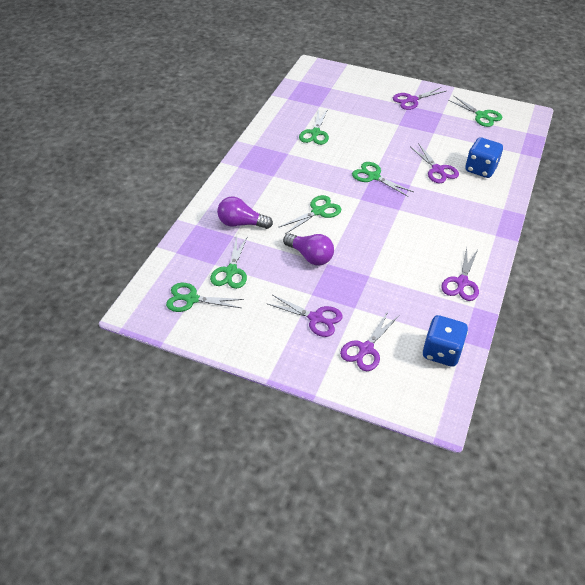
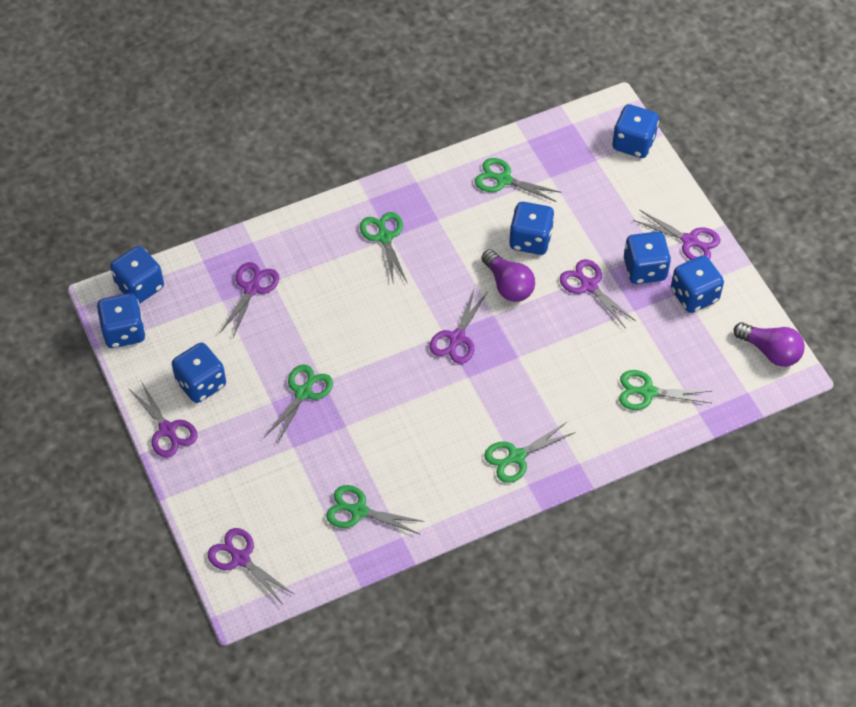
blue dice: [422,315,468,367] [465,137,503,178] = 2 -> [97,293,146,348] [110,246,164,304] [172,343,226,403] [509,202,555,255] [612,104,659,158] [624,231,671,284] [671,255,724,313] = 7
purple scissors: [266,295,343,337] [340,312,399,371] [393,87,446,110] [411,143,459,183] [441,248,479,301] = 5 -> [128,381,198,458] [208,528,294,603] [220,262,279,338] [430,289,487,364] [560,259,636,328] [633,210,720,260] = 6

